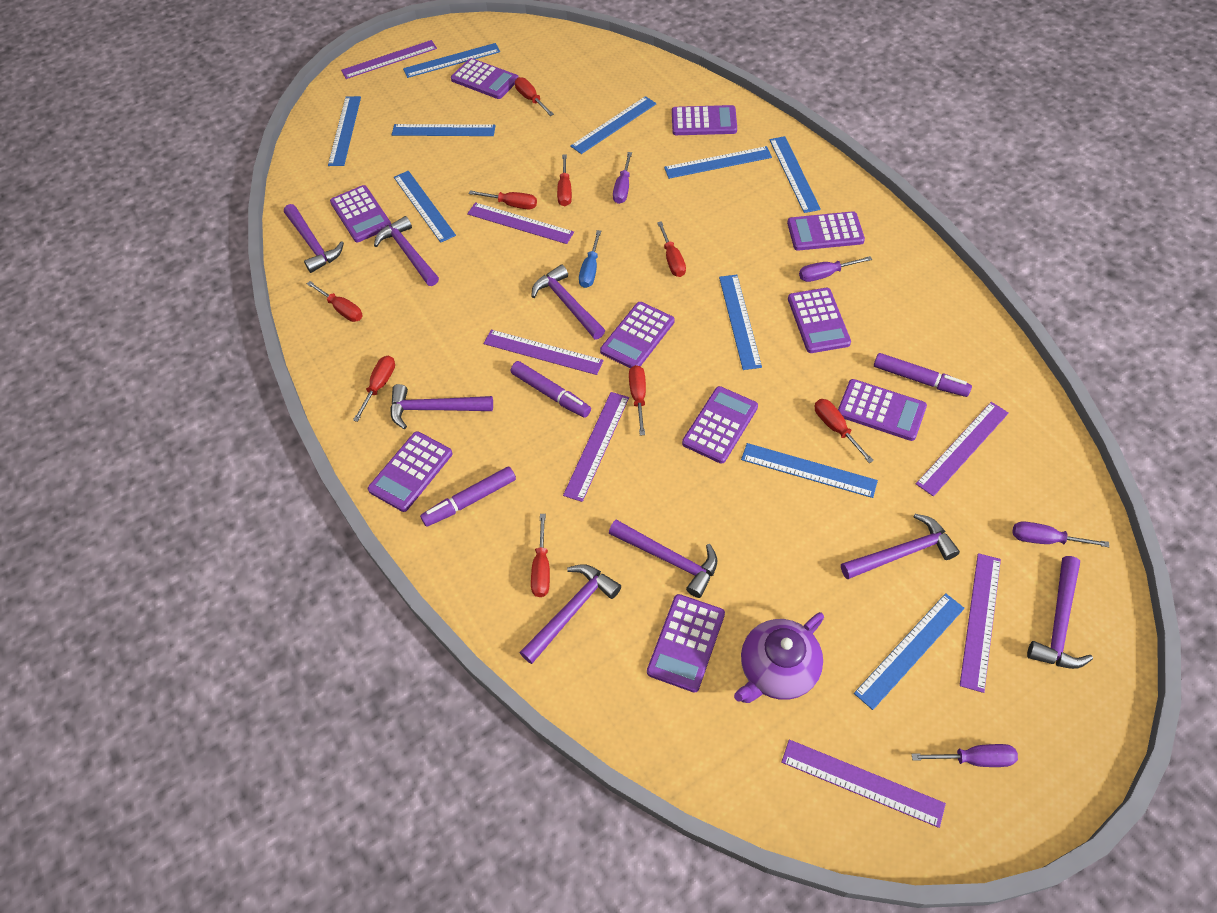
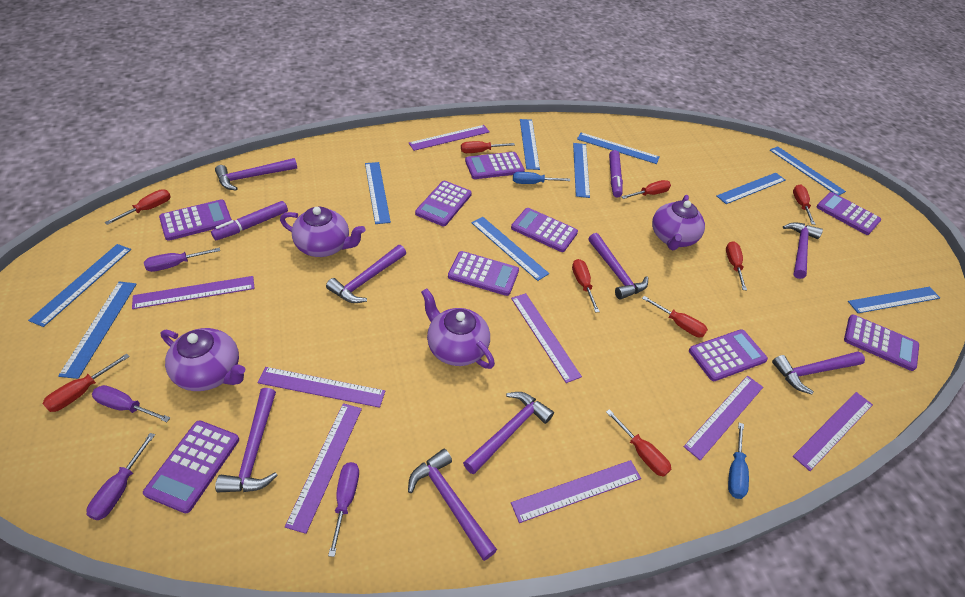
blue screwdriver: [579,230,601,288] = 1 -> [513,172,570,184] [728,423,749,499] = 2
purple calculator: [330,185,391,242] [368,431,453,512] [451,58,519,99] [600,302,674,368] [647,594,725,693] [672,105,737,135] [682,386,758,464] [787,211,865,251] [788,288,851,353] [838,379,927,441] = 10 -> [143,420,239,513] [159,199,232,241] [415,181,472,226] [448,251,519,296] [465,152,525,179] [511,208,578,252] [689,329,768,381] [816,192,881,235] [844,315,919,371] = 9
purple marker: [420,467,516,527] [511,361,591,418] [874,353,972,397] = 3 -> [211,201,288,240] [609,150,623,198] = 2
purple ruler: [341,40,437,79] [467,202,574,244] [484,330,604,375] [563,392,629,502] [781,739,946,828] [916,402,1009,496] [960,553,1001,693] = 7 -> [132,276,255,309] [258,367,385,408] [285,403,362,534] [409,125,490,151] [511,293,582,383] [511,460,641,523] [684,376,763,460] [793,392,873,471] = 8
purple teapot: [734,612,824,703] = 1 -> [160,328,245,391] [280,207,365,257] [421,288,495,369] [652,195,705,250] = 4

